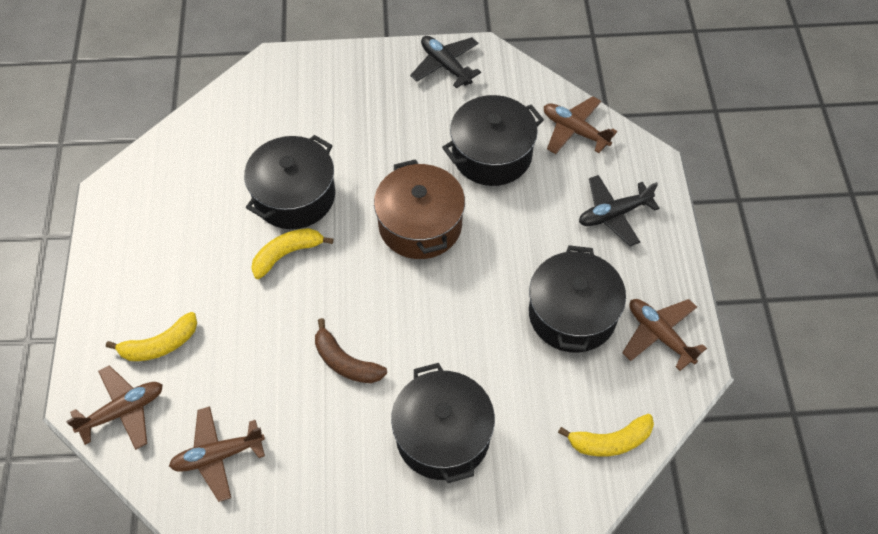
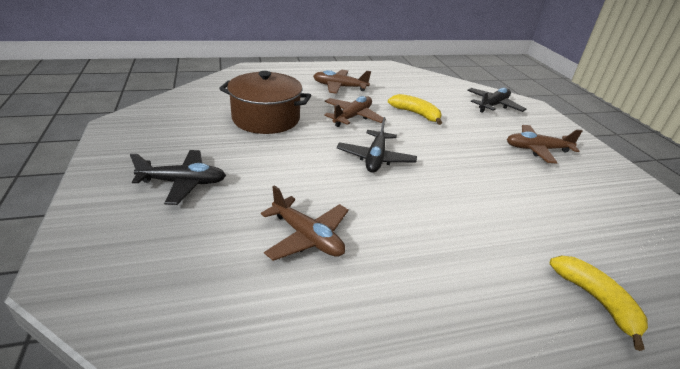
black plane: [410,36,481,88] [579,175,660,246] = 2 -> [130,150,226,205] [337,117,417,173] [467,88,526,113] = 3
black pot: [244,135,335,229] [391,363,495,483] [442,95,544,186] [529,245,626,353] = 4 -> none = 0
brown banana: [315,318,387,383] = 1 -> none = 0
yellow banana: [106,312,197,361] [251,228,334,279] [558,414,654,457] = 3 -> [388,94,442,125] [550,255,648,351] = 2

